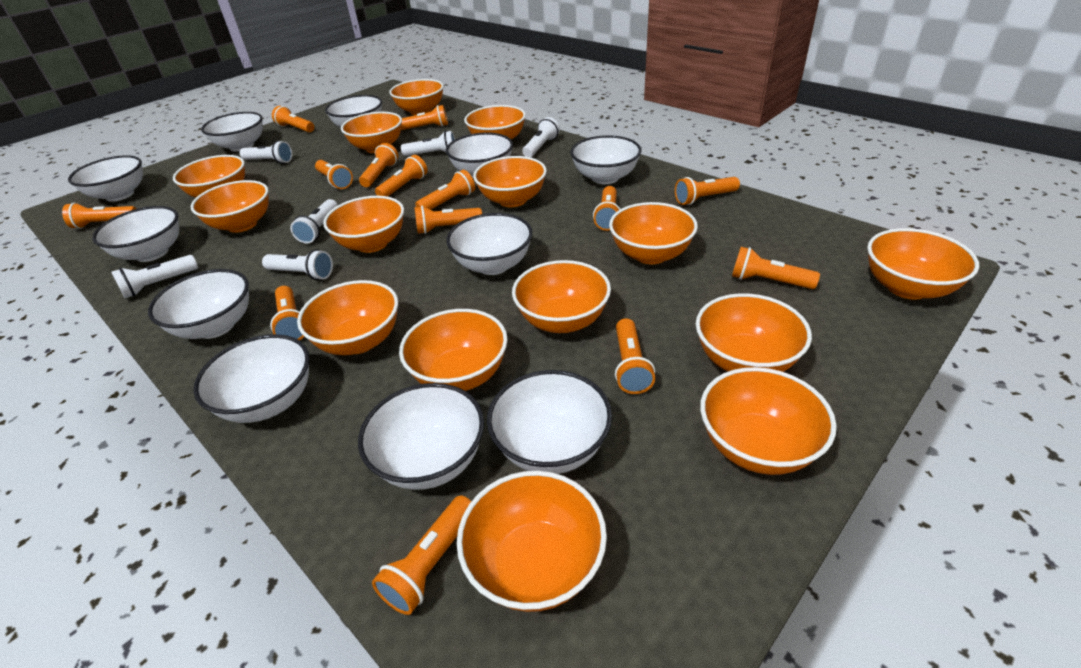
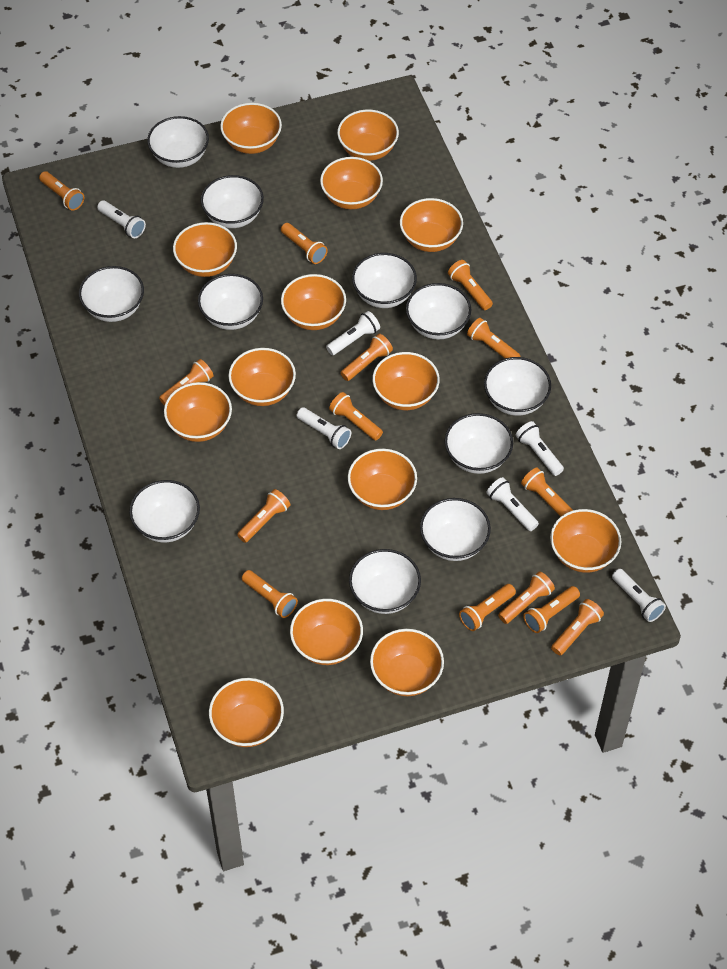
orange bowl: [173,155,245,198] [191,180,269,233] [297,280,398,355] [323,196,404,253] [341,112,402,153] [389,79,444,115] [399,309,508,391] [457,471,607,612] [464,105,526,140] [473,156,547,207] [512,260,611,333] [609,202,698,264] [696,293,812,372] [700,367,837,475] [867,228,979,299] = 15 -> [164,382,232,442] [173,222,237,277] [209,678,284,747] [220,103,282,154] [229,348,296,406] [281,274,346,330] [290,599,363,665] [320,157,383,209] [337,110,399,161] [348,449,417,510] [370,629,444,696] [372,352,440,410] [400,198,463,252] [550,509,621,573] = 14

